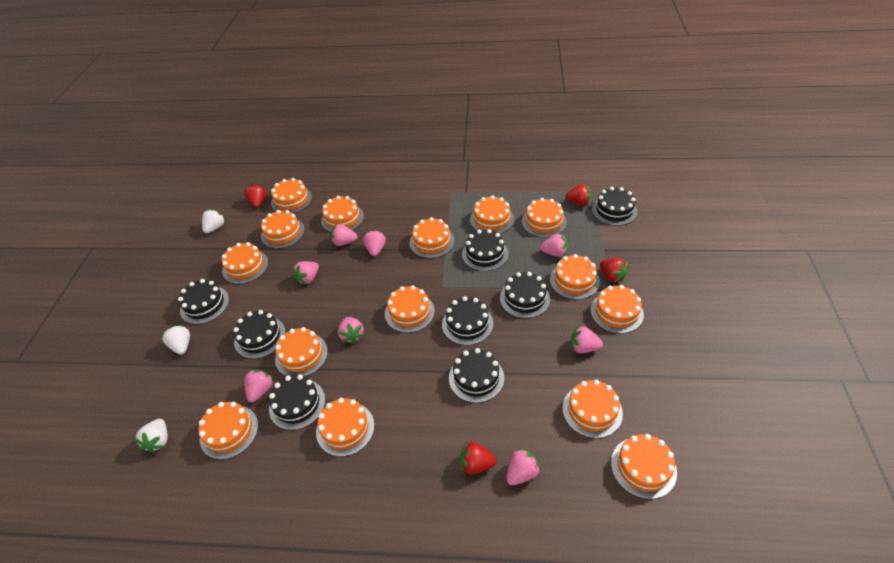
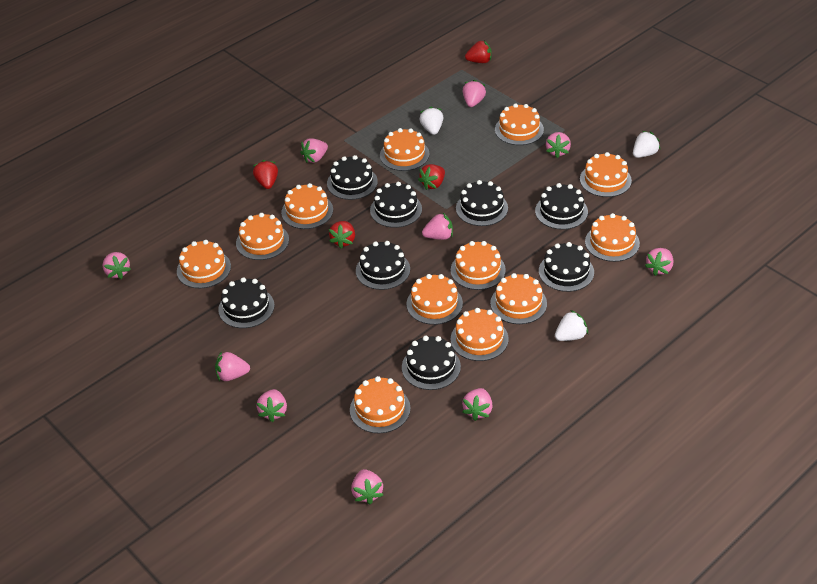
orange cake: [198,402,258,460] [222,242,268,284] [261,210,305,249] [271,178,312,213] [275,327,328,377] [316,398,374,457] [321,196,364,232] [385,285,435,333] [410,217,454,258] [470,195,514,234] [522,198,567,238] [550,254,600,300] [562,380,623,438] [590,285,644,334] [611,434,677,499] = 15 -> [177,240,231,288] [236,213,289,260] [281,183,333,229] [350,376,411,433] [380,128,430,171] [406,274,463,325] [451,241,506,290] [451,308,509,361] [490,273,547,324] [495,103,544,145] [580,152,632,197] [585,213,640,262] = 12
pink strawberry: [244,370,274,402] [292,261,319,285] [331,224,358,246] [338,317,364,344] [363,230,386,256] [506,448,541,485] [540,233,568,257] [571,326,603,353] = 8 -> [103,252,131,279] [215,351,250,381] [257,389,287,422] [300,138,328,163] [351,469,383,504] [422,213,453,240] [462,388,493,421] [463,80,486,107] [546,132,571,158] [645,248,674,276] = 10

